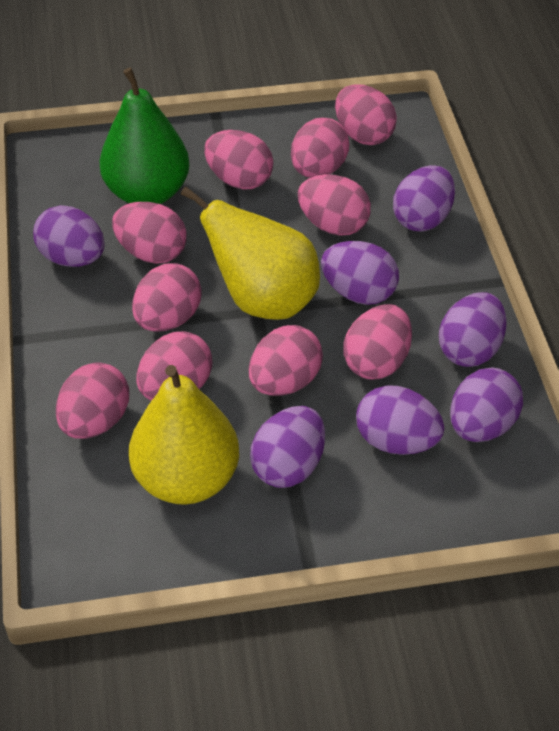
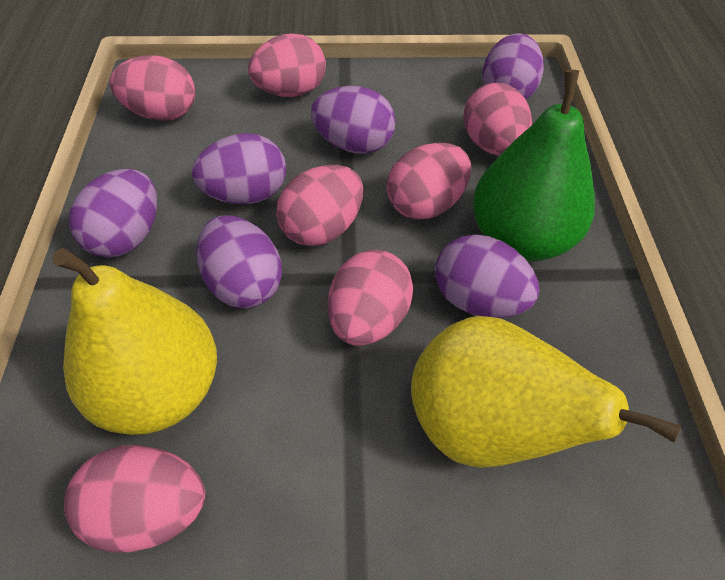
pink egg: [56,363,129,439] [112,202,187,264] [132,263,202,332] [136,331,212,401] [204,130,273,190] [249,325,323,396] [291,118,349,178] [298,174,371,236] [335,84,397,145] [344,304,412,380] = 10 -> [64,445,205,553] [109,55,195,121] [248,33,326,97] [276,165,363,246] [328,249,413,346] [386,143,471,220] [463,83,532,156] = 7
purple egg: [33,205,105,267] [250,406,325,488] [321,241,399,305] [356,385,445,455] [393,165,455,232] [439,292,507,367] [450,368,523,442] = 7 -> [69,169,157,258] [192,133,286,204] [196,215,282,308] [311,86,396,154] [435,235,540,318] [482,33,544,99] = 6

